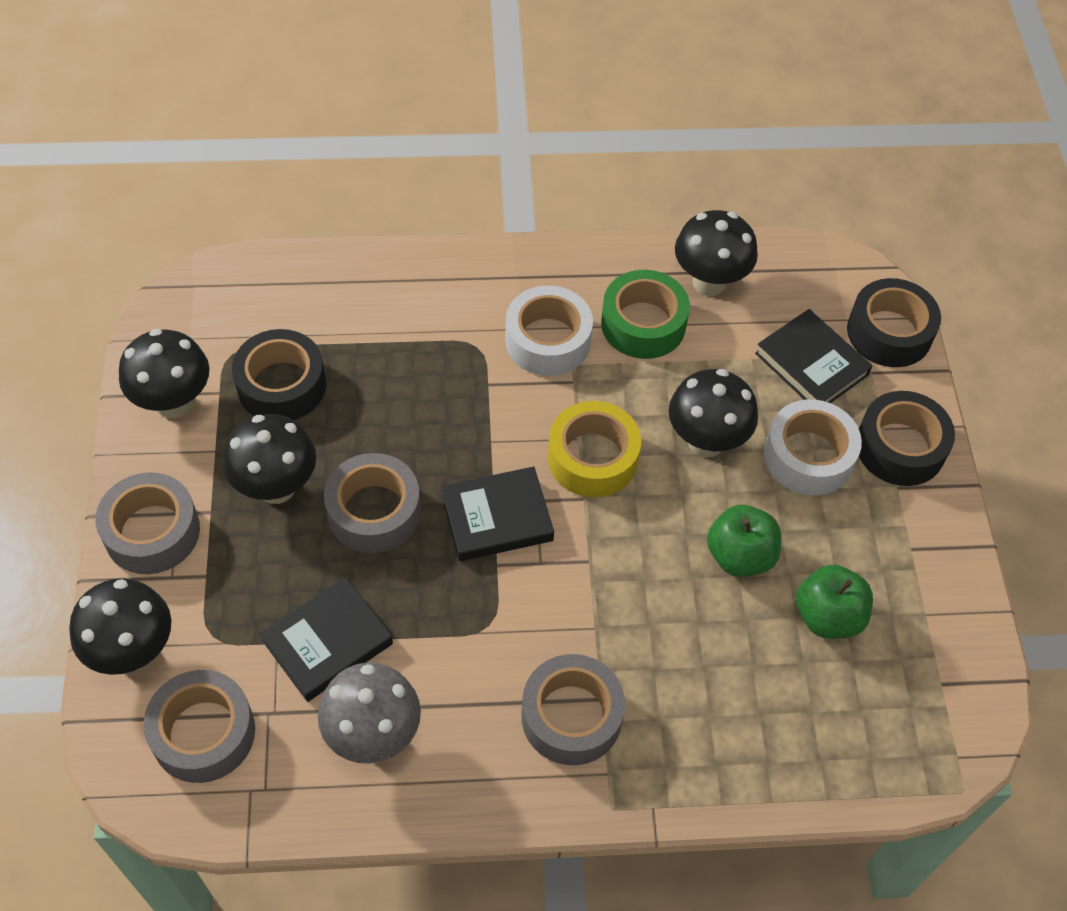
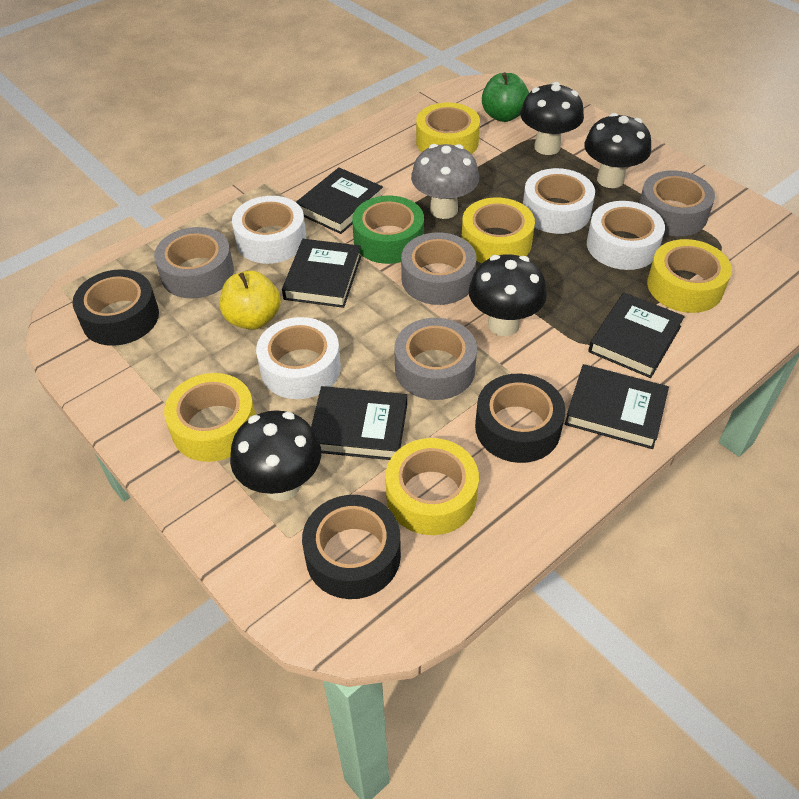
black book: [260,577,393,702] [441,467,554,561] [755,309,872,403] = 3 -> [282,239,361,308] [296,168,383,234] [311,386,407,460] [565,364,669,449] [588,292,685,378] = 5
black mushroom: [69,578,171,675] [119,329,209,419] [223,414,316,504] [669,369,758,458] [675,210,758,296] = 5 -> [230,410,321,501] [469,254,547,336] [520,82,584,155] [584,113,651,188] = 4
green apple: [707,505,781,577] [796,564,873,639] = 2 -> [482,72,529,122] = 1
white tape: [505,286,593,376] [764,399,862,495] = 2 -> [232,196,306,264] [256,317,341,399] [523,168,595,234] [587,201,665,270] = 4
yellow apple: none = 0 -> [220,271,281,330] = 1
yellow tape: [548,401,641,497] = 1 -> [164,373,256,462] [386,438,479,535] [416,103,480,154] [461,197,535,263] [647,239,732,313] = 5

